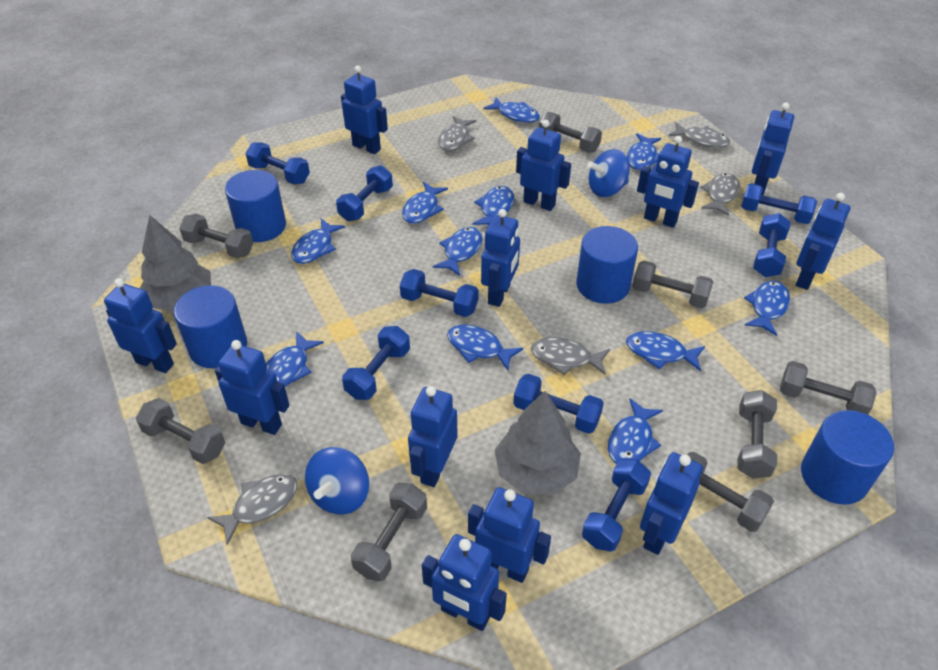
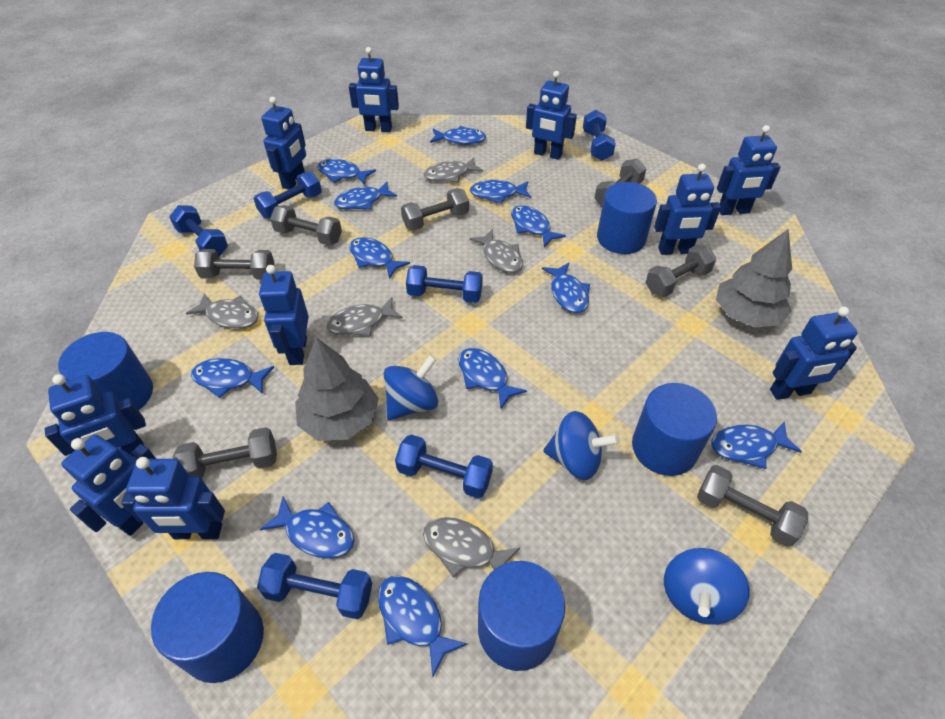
blue cylinder: [174,285,247,368] [225,170,286,242] [576,226,638,304] [801,410,894,505] = 4 -> [58,332,153,410] [151,572,264,683] [478,561,565,671] [597,182,657,254] [632,383,717,476] = 5
blue dumbbell: [246,142,310,184] [336,165,393,221] [342,326,410,400] [400,269,478,317] [513,374,604,434] [582,458,651,552] [741,183,817,224] [753,213,791,277] = 8 -> [169,205,228,257] [253,171,322,218] [257,553,372,619] [395,435,493,498] [406,265,482,303] [583,110,616,161] = 6
blue fish: [266,331,324,387] [291,218,345,264] [402,182,448,224] [433,227,482,276] [447,325,523,371] [473,186,514,225] [483,97,540,123] [608,398,663,464] [626,331,705,371] [627,134,661,170] [744,281,790,336] = 11 -> [191,358,274,398] [260,496,354,558] [317,159,376,185] [334,182,397,209] [349,237,410,279] [378,576,467,677] [430,126,486,145] [458,348,527,409] [470,180,531,203] [511,205,566,247] [542,263,590,313] [711,421,802,469] = 12
blue robot: [104,278,177,373] [215,340,289,435] [341,66,388,154] [408,386,457,487] [422,534,507,631] [468,487,551,583] [481,209,520,307] [516,120,571,211] [637,136,699,228] [640,452,703,555] [752,102,794,195] [796,193,851,290] = 12 -> [45,374,146,457] [61,435,156,536] [121,457,225,539] [259,265,309,365] [261,97,306,190] [349,47,399,132] [526,71,577,160] [654,164,721,255] [717,125,781,215] [770,307,858,400] = 10
blue spinning top: [305,447,369,514] [588,149,630,197] = 2 -> [383,355,438,420] [543,411,620,480] [664,548,750,625] = 3
grey dumbbell: [136,398,225,464] [179,214,253,258] [351,483,427,581] [539,112,602,153] [632,260,714,308] [687,452,774,532] [737,390,777,478] [780,361,877,415] = 8 -> [172,427,277,479] [194,249,274,280] [270,205,342,245] [401,188,469,230] [595,159,647,206] [645,245,716,297] [697,465,808,547] = 7

